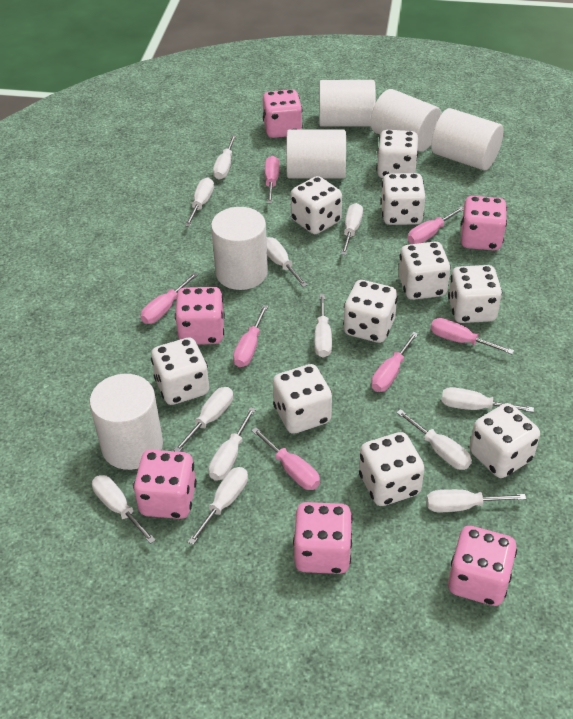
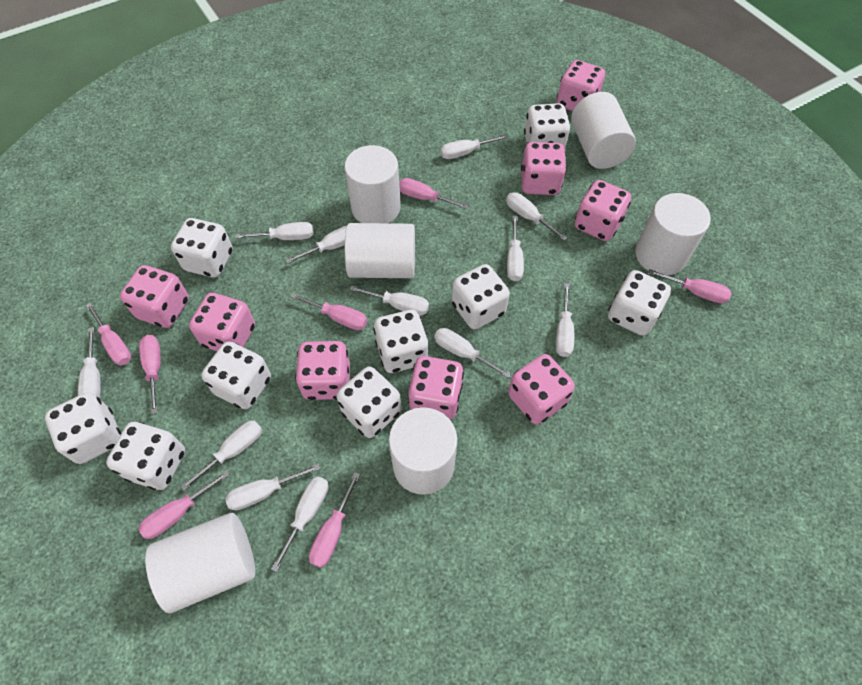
pink dice: [133,450,197,519] [175,287,225,345] [263,89,303,138] [293,502,353,574] [448,526,517,606] [461,196,507,251] = 6 -> [120,265,189,328] [189,293,255,351] [295,341,350,400] [408,356,464,419] [508,354,575,424] [521,142,567,195] [557,60,605,111] [575,180,631,241] = 8
white dice: [151,337,209,405] [273,364,332,434] [291,176,342,234] [343,280,398,343] [359,432,424,506] [376,130,418,178] [381,173,425,225] [399,242,451,300] [448,265,502,323] [470,403,540,478] = 10 -> [45,392,121,464] [106,422,185,490] [171,218,233,278] [201,341,271,409] [336,366,401,438] [373,310,429,373] [452,264,510,329] [524,103,570,149] [608,270,671,336] = 9

